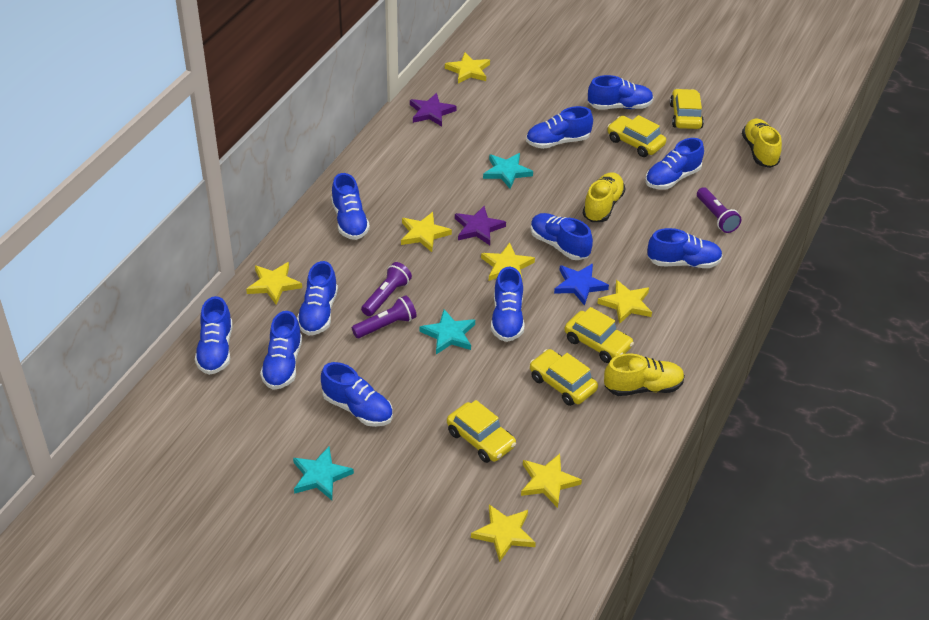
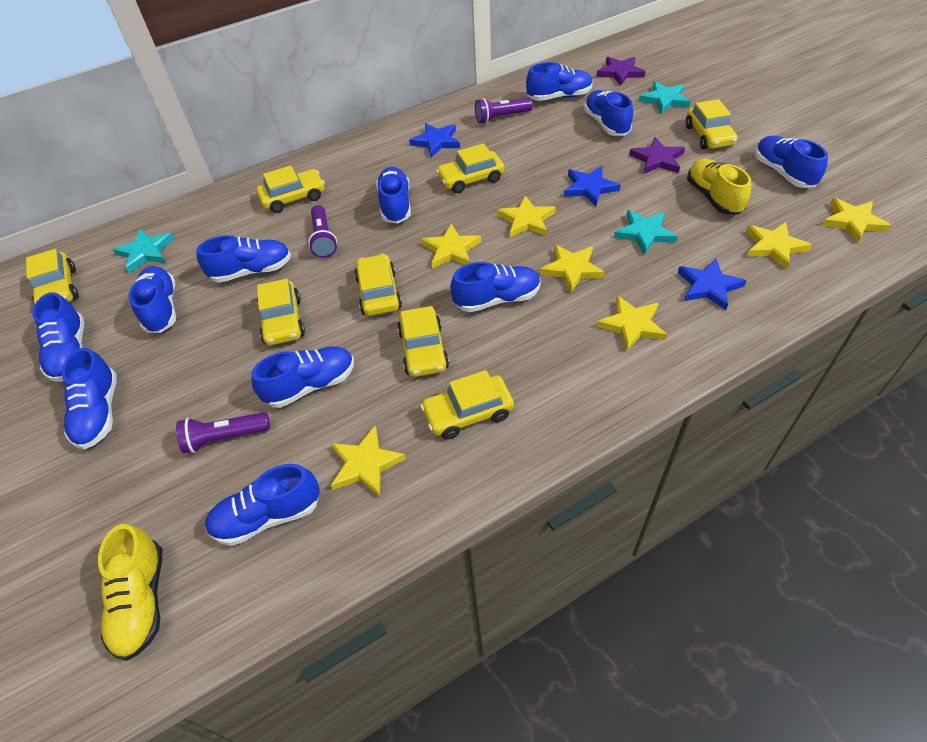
blue star: [554,264,609,306] = 1 -> [409,123,460,158] [564,166,621,206] [678,258,747,310] = 3
yellow car: [447,400,516,463] [530,349,598,406] [564,307,634,363] [607,115,666,157] [670,89,704,129] = 5 -> [26,249,79,305] [256,165,325,213] [257,279,305,346] [354,254,402,316] [397,306,449,377] [420,370,514,440] [436,143,504,193] [685,99,738,149] = 8
yellow shoe: [583,172,625,222] [604,354,685,396] [742,118,782,168] = 3 -> [98,524,162,661] [687,159,751,215] = 2

